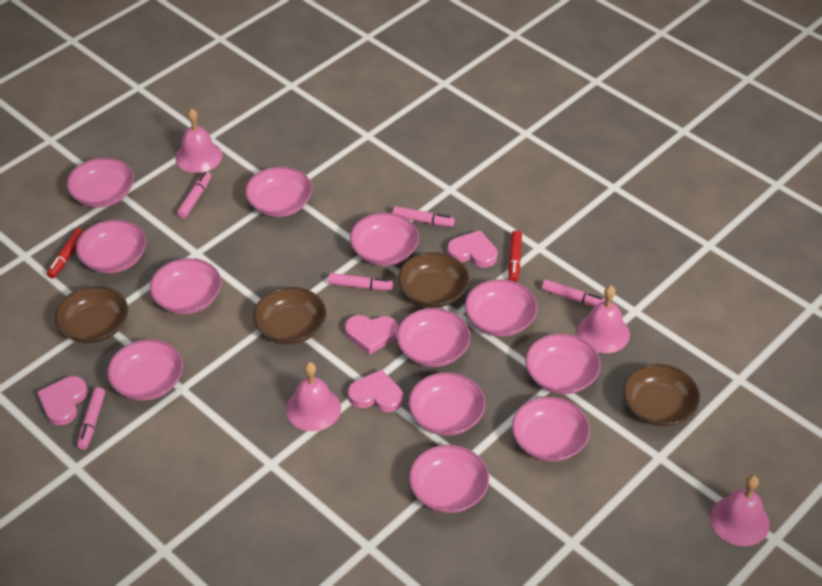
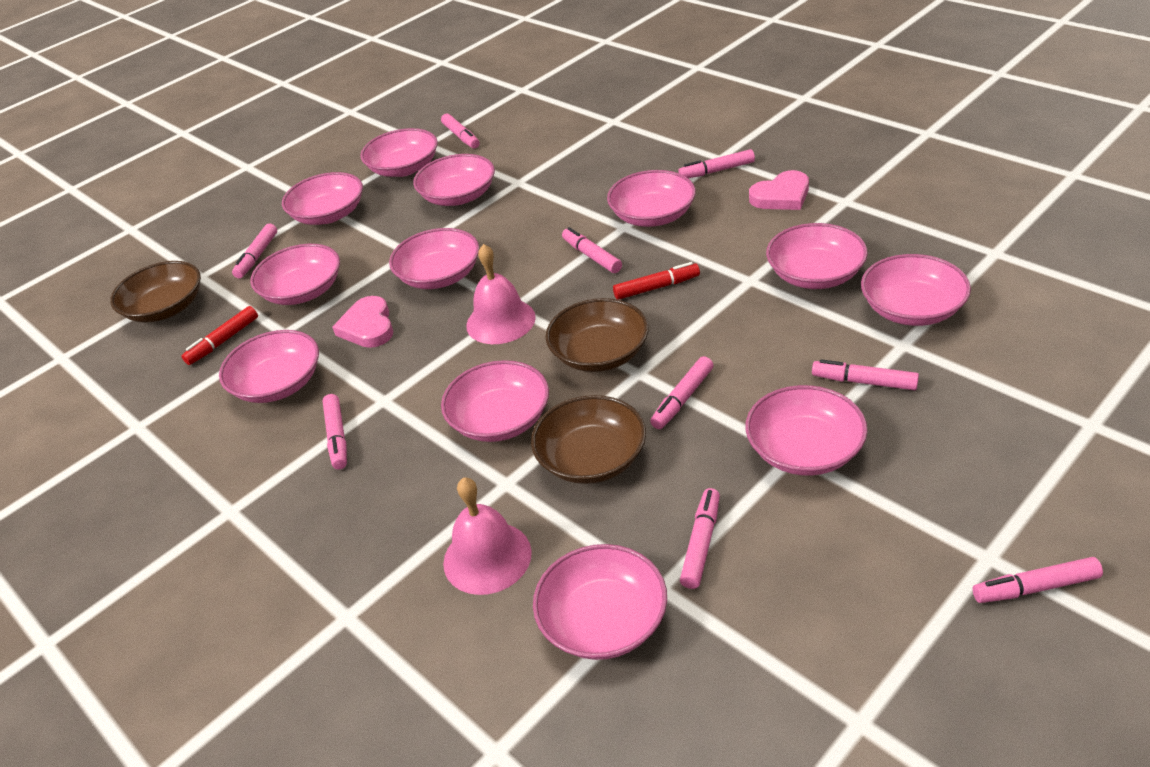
brown bowl: [55,286,128,344] [253,287,326,344] [398,252,469,308] [623,364,700,427] = 4 -> [110,261,201,323] [531,395,646,484] [545,298,648,372] = 3
pink bell: [175,109,222,173] [286,362,341,431] [577,286,630,353] [710,475,770,546] = 4 -> [443,477,532,595] [466,244,536,344] = 2
pink heart: [37,376,88,425] [345,315,398,355] [348,369,403,412] [447,230,498,268] = 4 -> [332,296,393,348] [749,170,809,210] = 2
pink marker: [77,387,105,450] [177,171,211,218] [328,273,394,290] [393,206,455,227] [542,280,606,307] = 5 -> [232,223,277,278] [322,394,347,469] [441,113,480,149] [562,227,622,273] [650,356,714,429] [678,149,755,178] [680,488,720,589] [812,359,919,390] [973,557,1103,603] = 9

